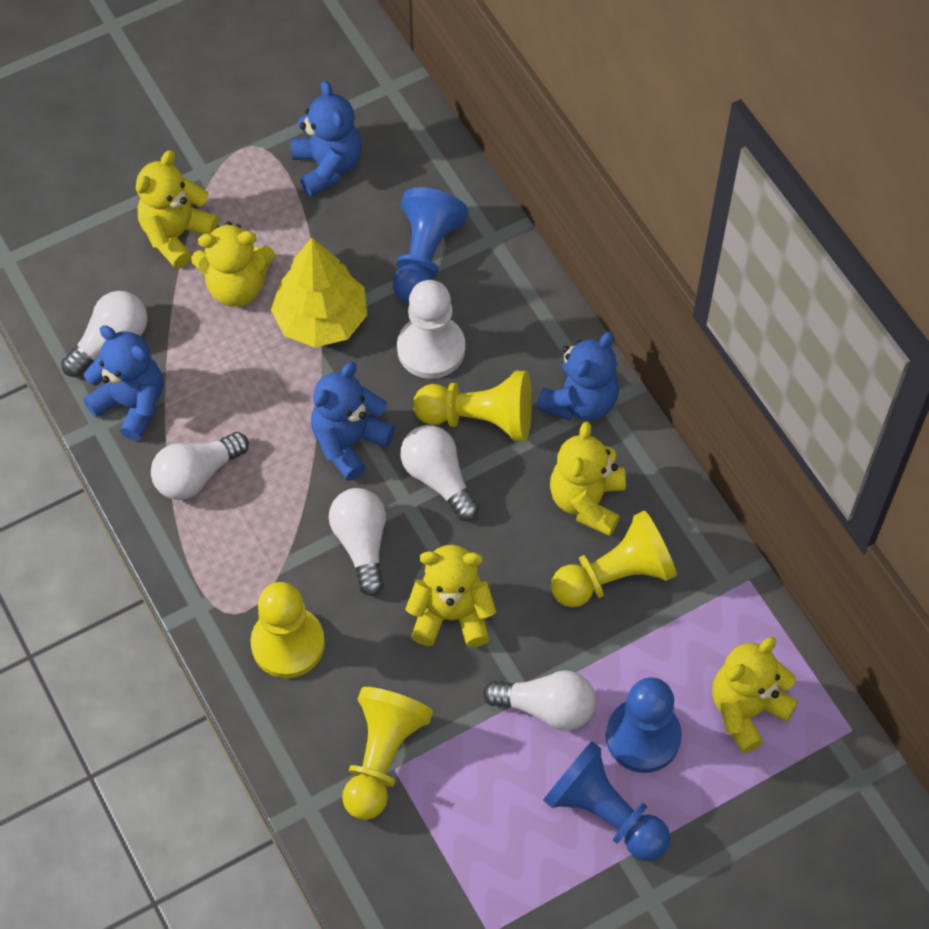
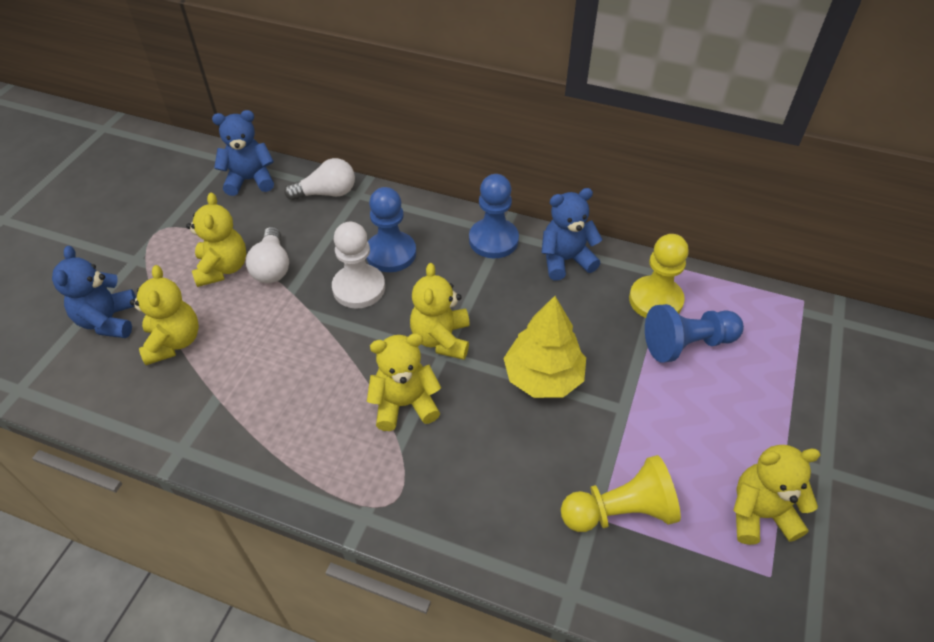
blue teddy bear: [83,325,163,441] [291,81,362,197] [311,362,395,481] [536,331,619,421] = 4 -> [52,246,136,338] [212,110,274,196] [542,188,603,280] = 3
white light bulb: [61,291,148,377] [151,432,249,500] [329,488,386,596] [401,425,479,521] [483,670,596,731] = 5 -> [246,227,289,283] [284,158,355,200] = 2
yellow pawn: [250,582,325,678] [342,687,433,820] [413,371,532,441] [551,511,677,608] = 4 -> [561,455,681,532] [629,234,689,318] = 2

